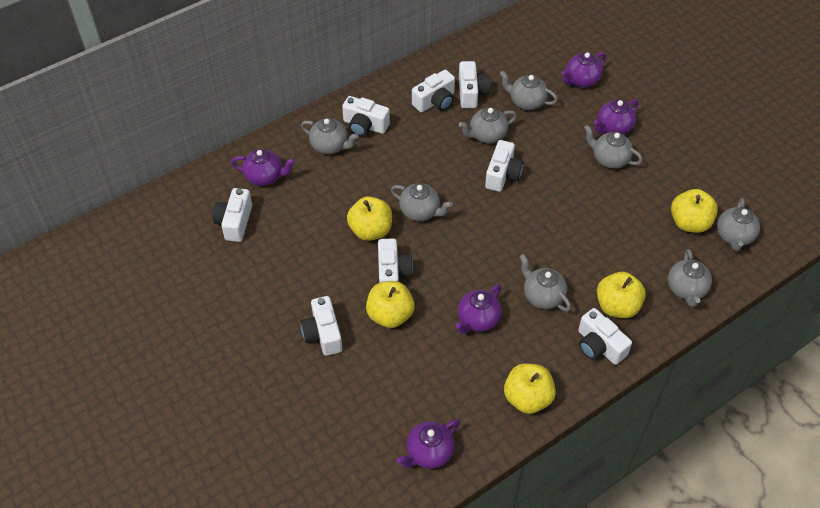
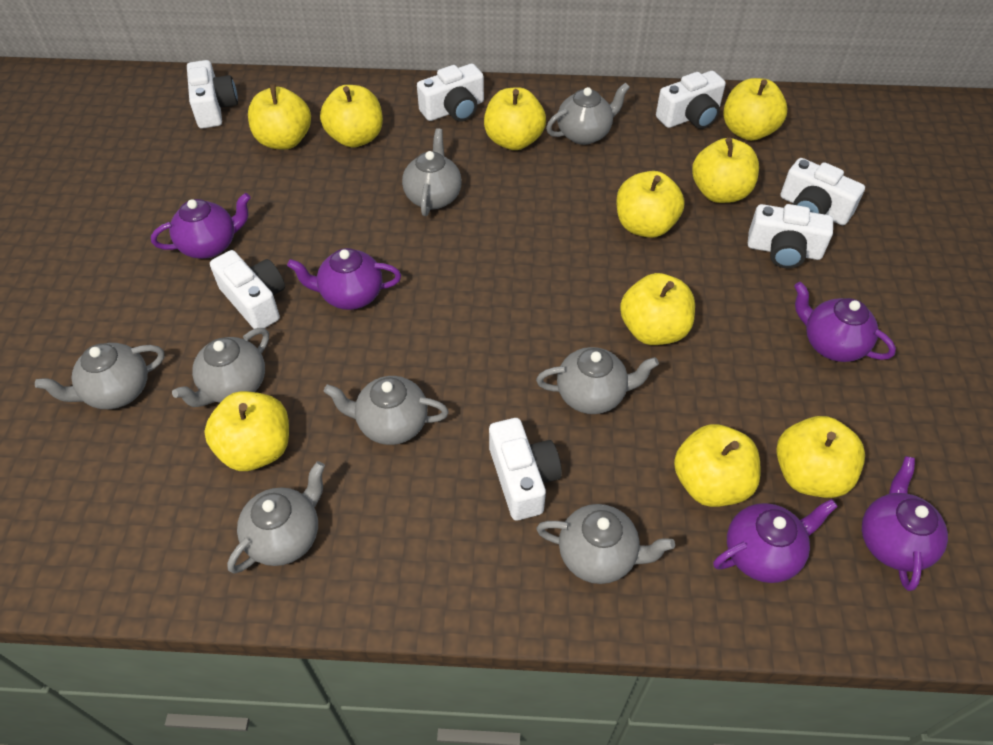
white camera: [212,188,252,242] [300,296,342,356] [342,96,390,137] [378,238,413,283] [412,70,455,112] [459,61,490,108] [485,140,524,192] [578,308,632,365] = 8 -> [187,60,238,129] [210,250,285,329] [417,63,484,122] [489,418,562,521] [656,71,726,129] [748,204,833,268] [780,158,865,225] = 7
yellow apple: [347,196,392,241] [366,281,415,328] [504,363,556,414] [597,272,646,318] [671,189,718,233] = 5 -> [204,391,289,471] [248,84,311,150] [320,85,383,148] [484,87,546,150] [616,171,685,238] [620,273,695,345] [674,424,761,507] [692,137,759,203] [723,78,787,141] [776,416,865,498] = 10

